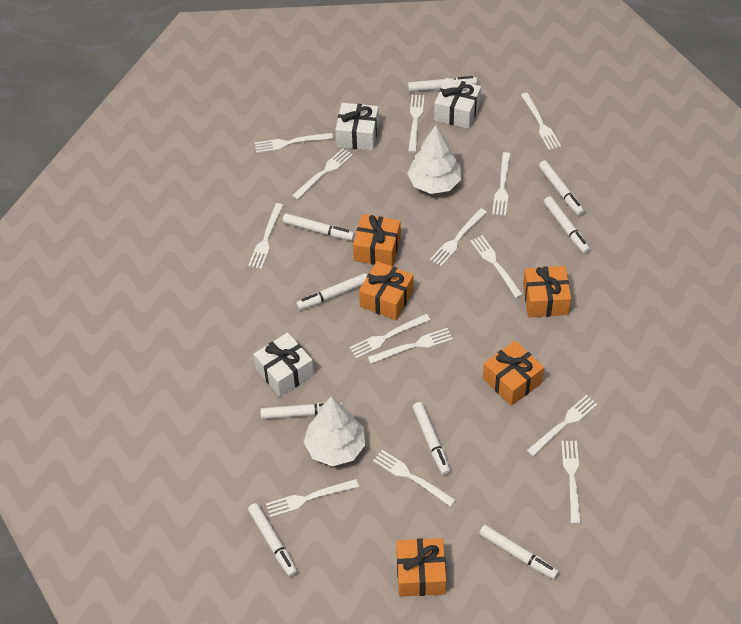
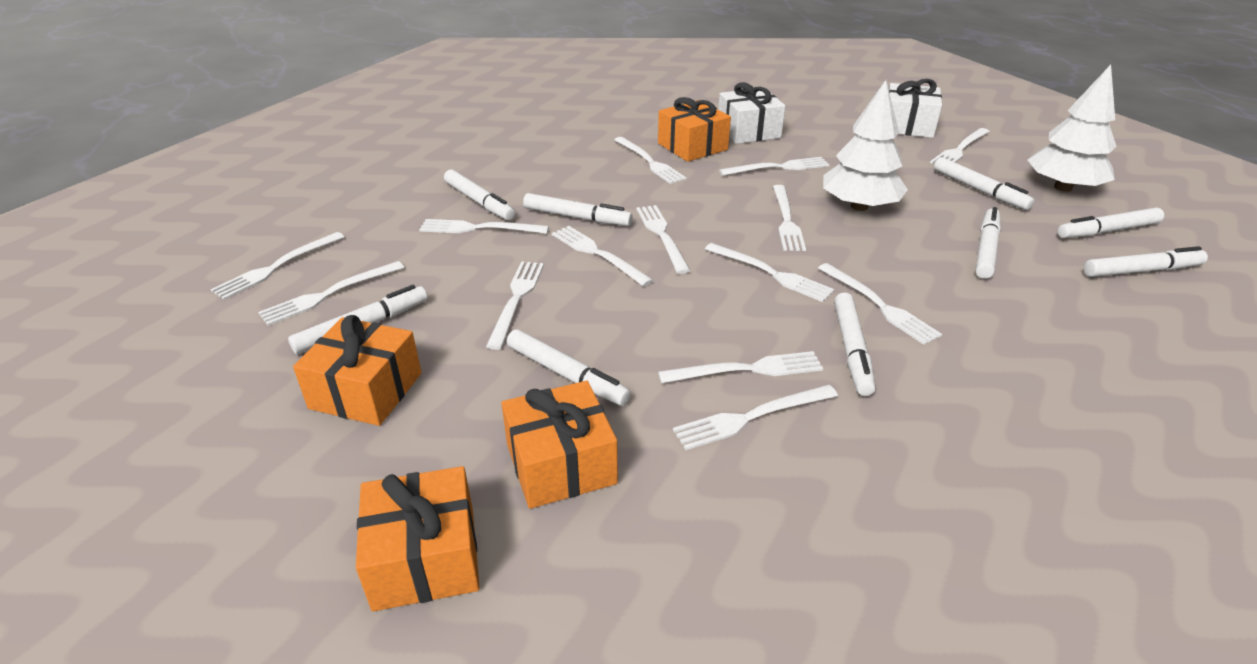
orange gift: [353,214,401,267] [359,261,414,320] [396,538,446,597] [483,341,544,406] [523,266,571,317] = 5 -> [293,315,422,426] [356,466,480,611] [501,381,618,509] [658,97,731,162] = 4
white gift: [254,332,314,397] [335,103,379,150] [434,78,481,129] = 3 -> [718,82,786,144] [889,79,942,138] = 2

